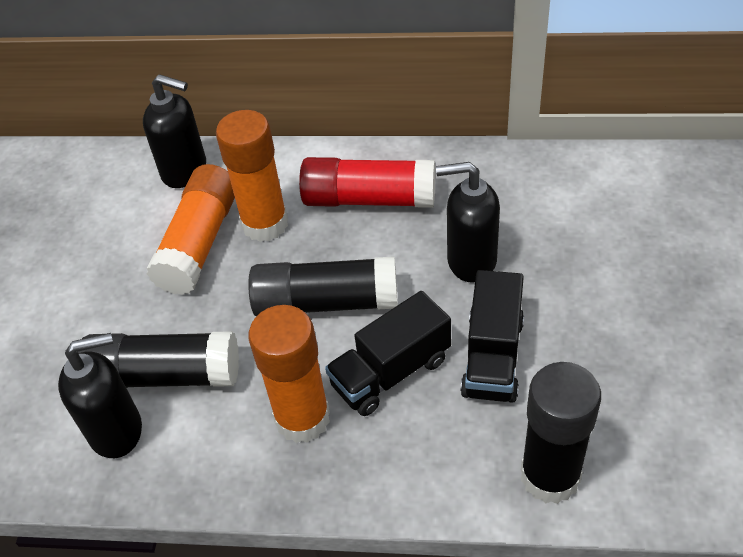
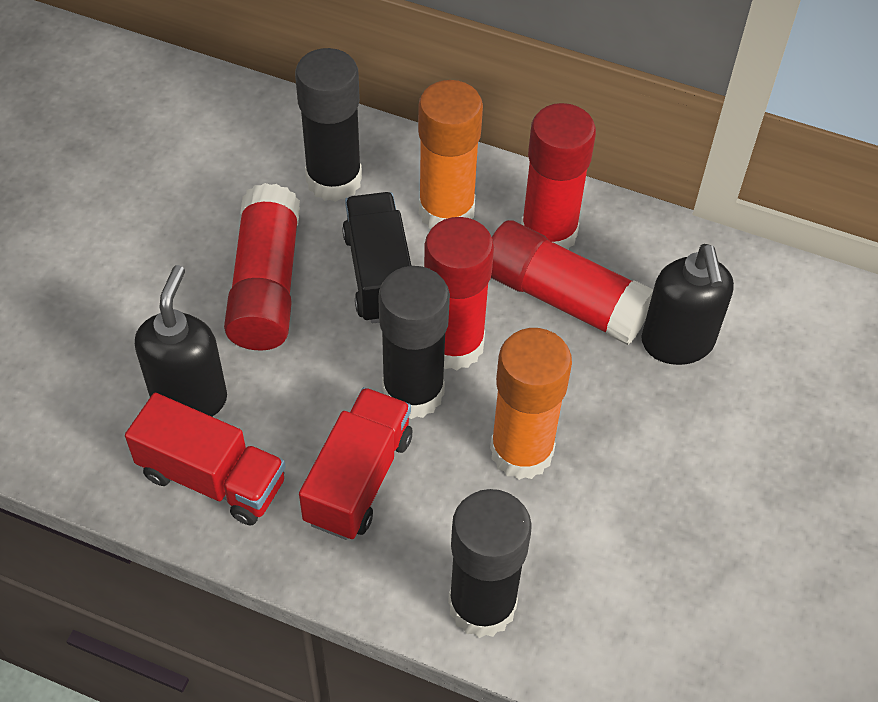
black soap dispenser: [58,333,142,458] [143,74,206,188] [436,162,500,283] = 3 -> [135,265,227,417] [641,244,734,365] = 2
black truck: [325,291,451,416] [460,270,524,403] = 2 -> [342,192,411,323] = 1
orange glue stick: [146,164,235,295] [216,110,288,242] [249,305,330,443] = 3 -> [418,80,483,229] [490,328,572,480] = 2
red glue stick: [299,157,435,208] = 1 -> [224,183,300,351] [424,217,494,370] [491,220,653,345] [521,103,596,250] = 4
red truck: none = 0 -> [125,393,286,525] [299,387,412,540] = 2

